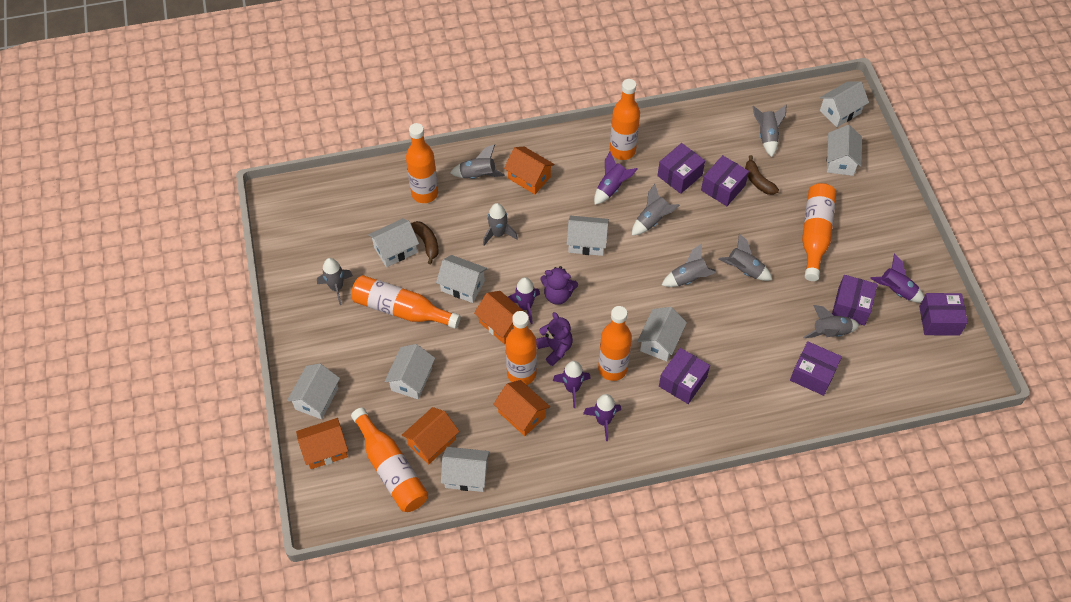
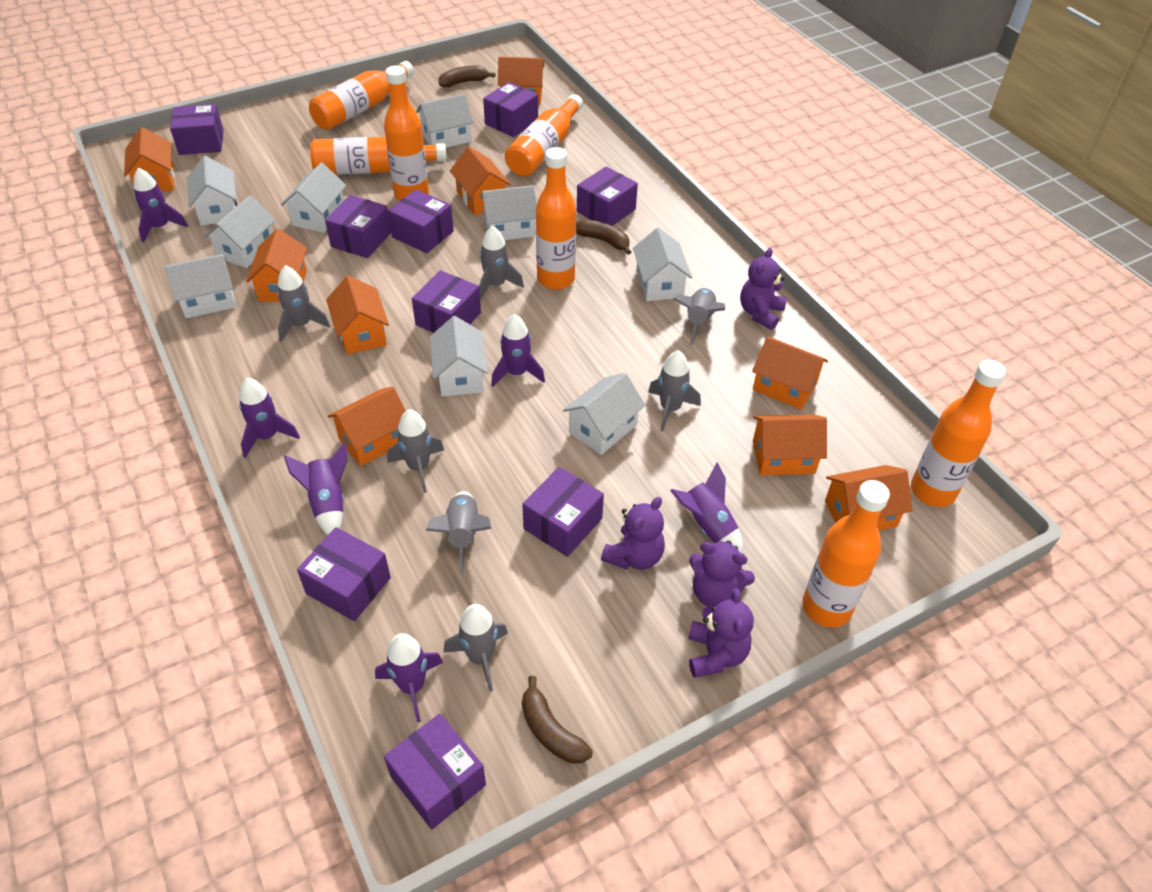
brown banana: [411,221,439,264] [745,155,779,195] = 2 -> [439,65,495,87] [522,676,593,763] [576,220,631,255] = 3
grey rocket: [317,258,353,305] [450,144,505,179] [483,203,518,246] [632,184,680,235] [662,244,716,287] [718,234,772,281] [752,105,786,157] [803,305,859,338] = 8 -> [277,265,330,342] [387,409,444,493] [426,491,491,573] [443,604,508,692] [479,226,524,300] [648,350,701,431] [673,288,725,345] = 7
orange house: [296,418,348,469] [402,407,459,464] [474,291,529,344] [494,380,550,436] [504,147,555,194] = 5 -> [124,127,175,192] [246,229,307,302] [326,275,389,354] [328,386,406,466] [450,147,511,215] [498,57,544,105] [752,336,828,410] [753,414,827,475] [825,465,913,530] = 9
purple box: [657,143,705,194] [659,348,710,404] [701,155,749,206] [790,341,842,396] [832,275,878,326] [919,293,968,336] = 6 -> [170,104,224,155] [297,527,391,621] [325,195,391,258] [384,713,486,829] [388,189,454,253] [412,270,481,333] [483,82,538,137] [522,467,604,557] [577,167,638,226] = 9
purple rocket: [508,277,540,324] [553,361,591,408] [583,394,621,441] [594,152,638,205] [870,254,924,303] = 5 -> [133,168,188,243] [239,378,300,458] [284,443,348,535] [375,633,443,723] [491,314,545,387] [670,462,743,554] = 6
purple teddy bear: [536,312,573,366] [541,266,578,305] = 2 -> [601,497,665,570] [688,588,754,678] [689,540,755,607] [740,248,786,330] = 4

